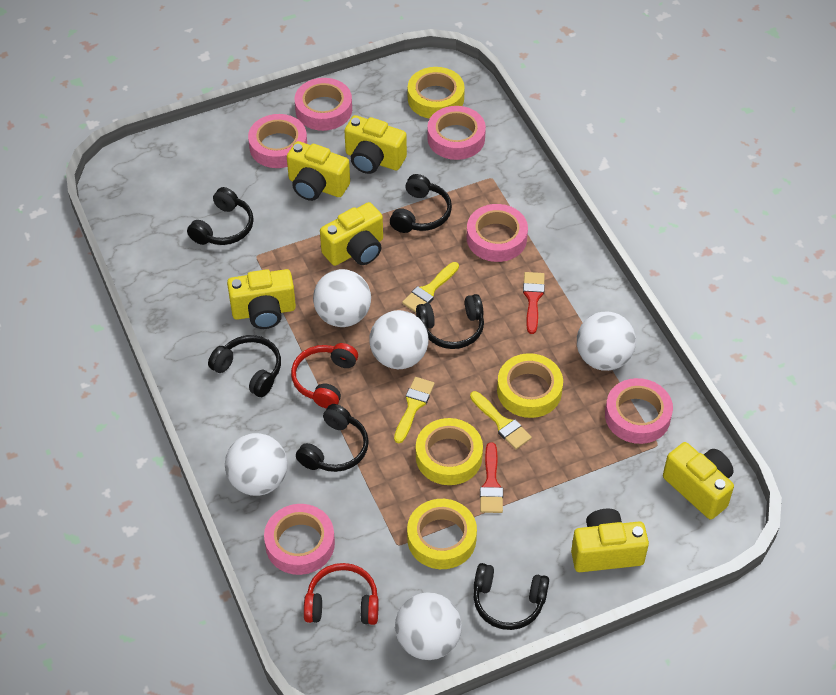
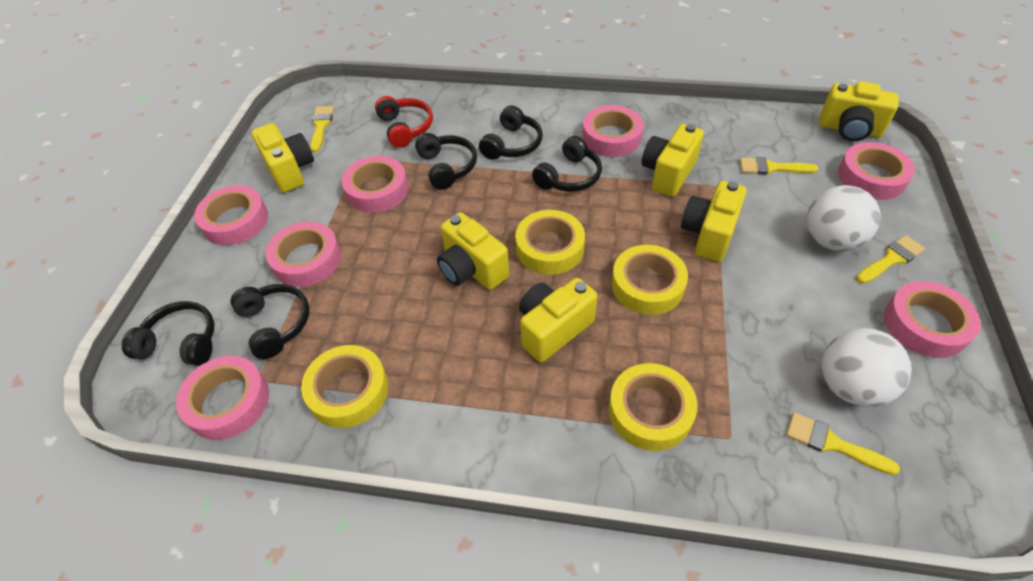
black headphones: [187,187,254,245] [208,335,281,397] [296,404,369,472] [390,174,452,233] [416,294,484,349] [474,563,549,630] = 6 -> [122,301,214,366] [231,284,309,359] [415,133,477,190] [479,106,542,160] [532,136,602,192] = 5
pink tape: [248,114,307,168] [264,504,335,575] [295,78,352,131] [427,106,486,160] [467,204,528,262] [605,378,673,444] = 6 -> [176,356,269,440] [194,185,268,246] [265,222,341,287] [341,156,408,213] [582,105,643,157] [838,142,915,200] [884,281,981,358] = 7
red brush: [480,442,503,513] [523,272,545,334] = 2 -> none = 0
red headphones: [291,343,358,409] [304,563,379,625] = 2 -> [375,96,433,148] = 1
white ball: [225,433,288,496] [313,269,371,327] [369,310,429,369] [395,592,462,660] [577,312,636,371] = 5 -> [807,185,881,251] [822,328,912,407] = 2
yellow brush: [394,377,435,443] [402,262,459,313] [470,391,532,449] = 3 -> [310,106,334,152] [740,157,819,175] [786,412,900,475] [856,235,925,284] = 4

